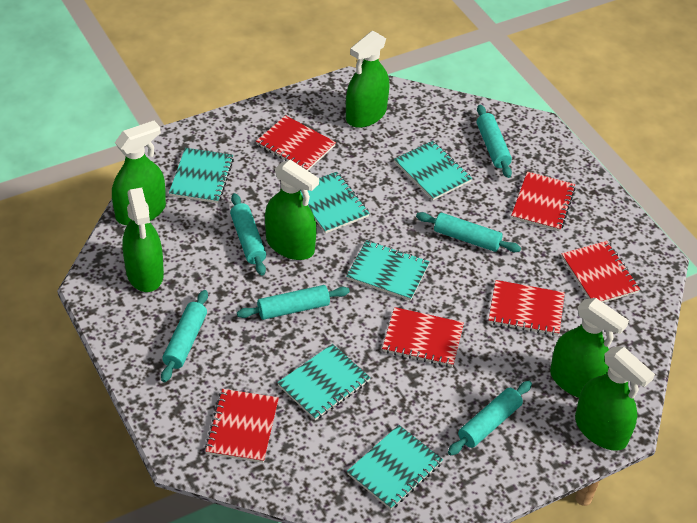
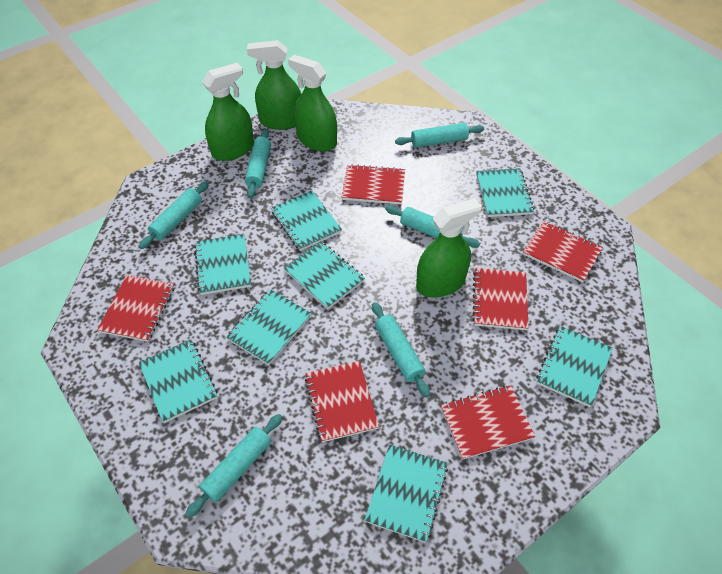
green spray bottle: [112,121,166,225] [122,188,164,292] [265,160,319,260] [346,31,389,128] [550,298,629,398] [575,347,655,451] = 6 -> [202,63,254,161] [247,40,301,130] [288,55,337,151] [416,198,482,298] = 4
turquoise notebook: [169,148,234,203] [277,344,371,420] [300,172,370,234] [346,240,430,301] [347,425,443,510] [394,141,472,200] = 6 -> [139,339,218,423] [194,234,251,295] [226,289,312,365] [271,190,342,251] [284,241,365,309] [364,444,448,543] [476,168,534,217] [536,326,613,407] = 8

